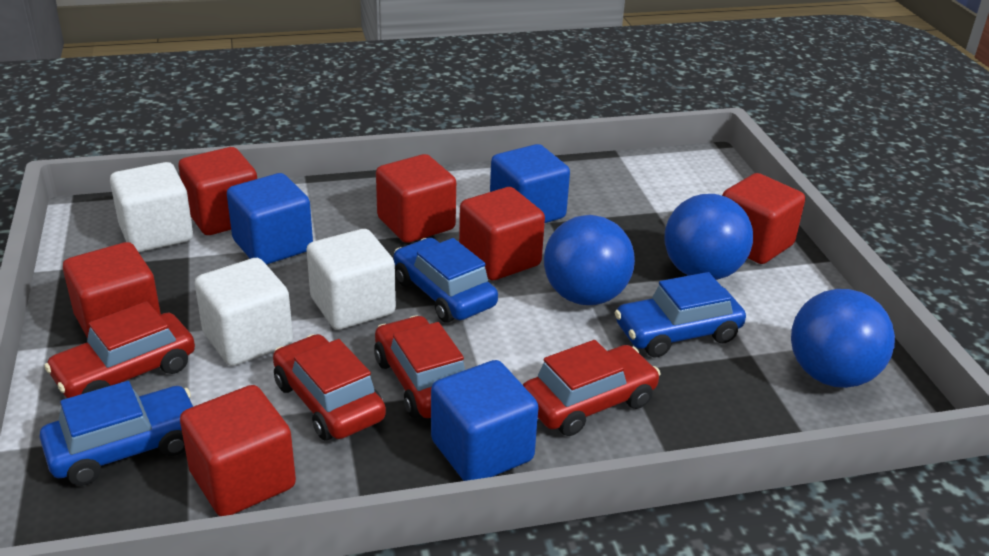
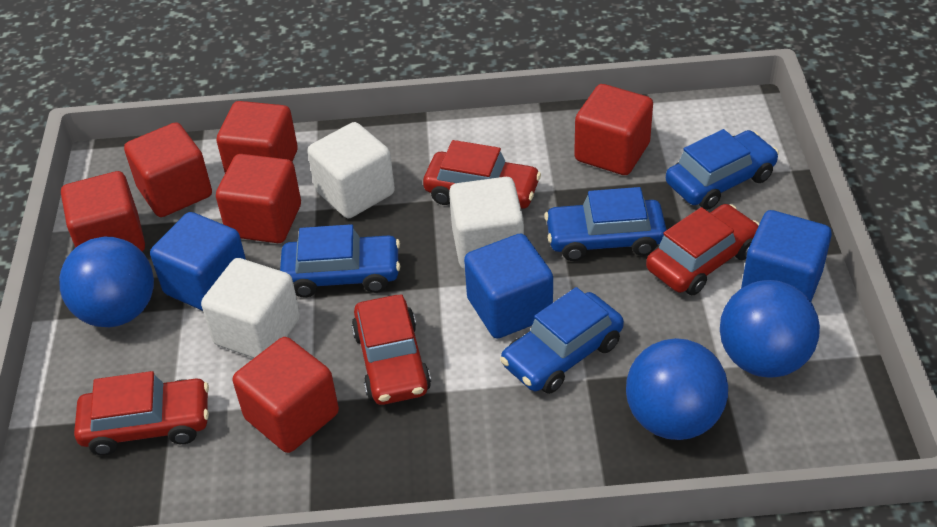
blue car: [39,381,193,486] [393,238,498,323] [614,272,746,357] = 3 -> [280,224,400,298] [500,287,624,394] [544,187,666,261] [666,129,779,210] = 4

